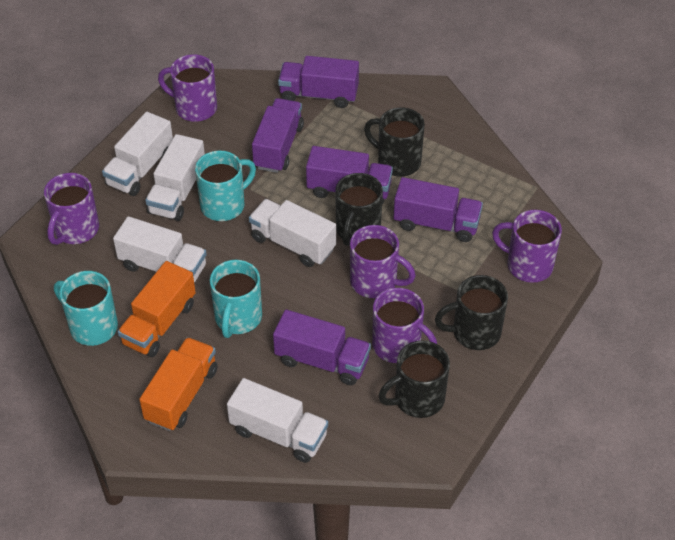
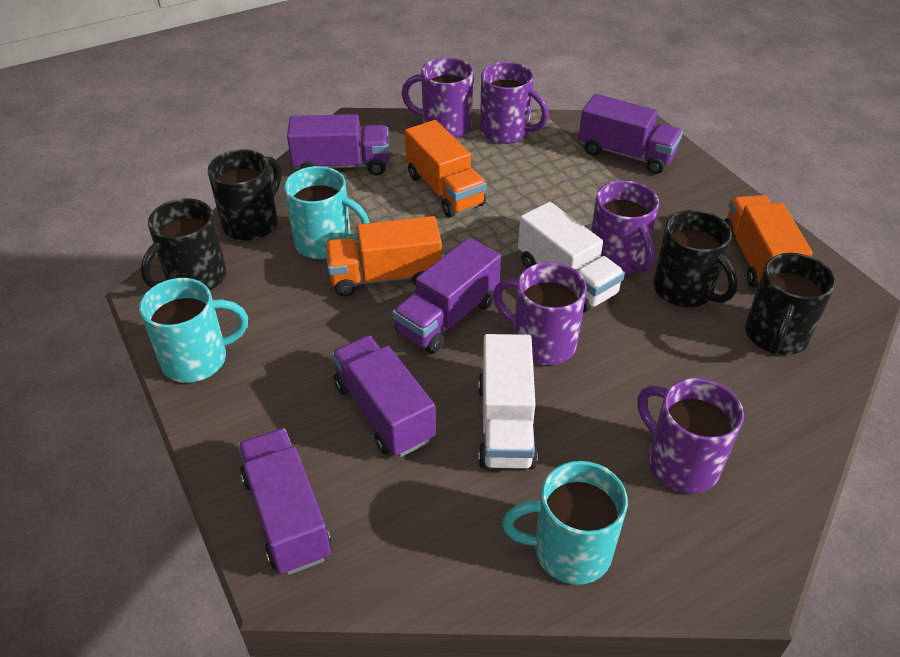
orange truck: [118,261,196,357] [139,337,218,431] = 2 -> [325,216,442,297] [405,120,486,217] [724,195,813,288] = 3
white truck: [102,112,173,196] [113,216,207,282] [145,134,205,221] [227,378,328,463] [249,199,336,267] = 5 -> [478,334,538,469] [518,202,625,312] = 2

